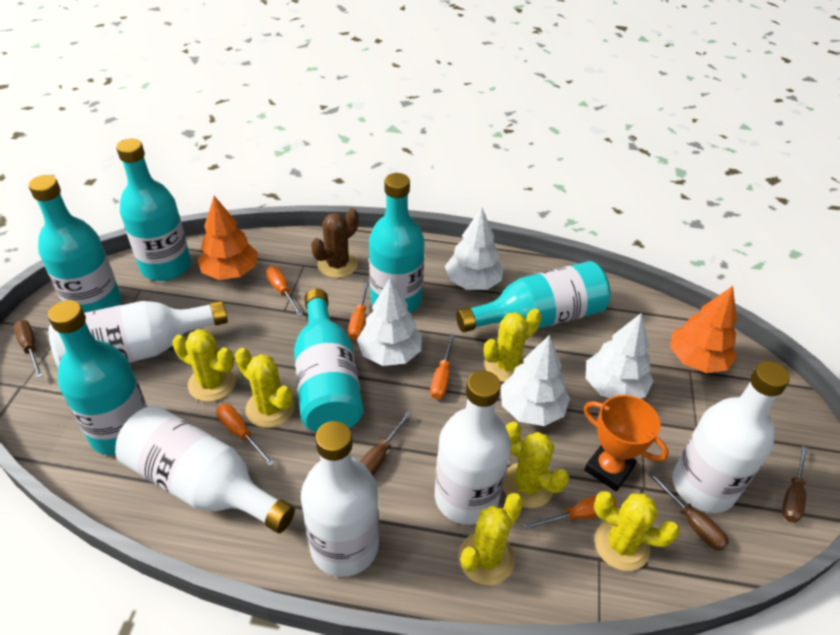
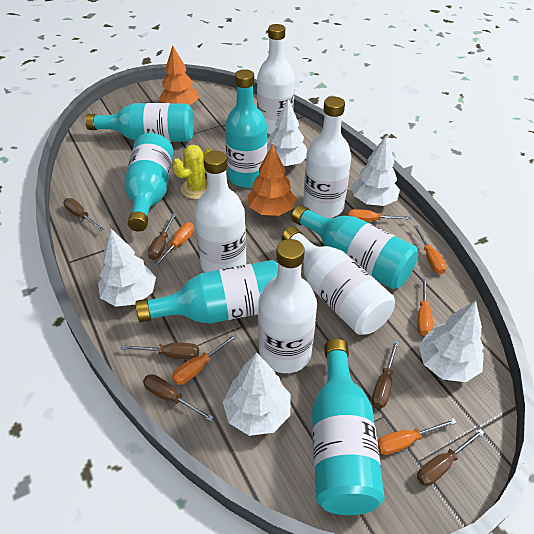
brown cactus: [311,208,359,278] = 1 -> none = 0
brown screwdriver: [13,320,43,378] [360,411,412,476] [648,472,729,551] [782,446,808,523] = 4 -> [63,198,104,231] [121,343,199,360] [143,374,214,422] [148,213,176,260] [372,340,399,408] [417,429,485,486] = 6
orange screwdriver: [216,404,275,466] [266,266,303,317] [348,282,369,340] [430,334,455,400] [524,495,617,530] = 5 -> [153,222,194,268] [172,334,238,385] [348,209,411,222] [378,418,457,455] [414,225,447,274] [417,277,433,336] = 6
orange trophy: [584,395,669,491] = 1 -> none = 0
white tree: [357,278,422,366] [445,207,504,290] [501,335,570,426] [586,313,654,398] = 4 -> [98,229,156,307] [223,352,291,436] [267,99,307,166] [351,136,400,206] [419,301,484,382] = 5
yellow cactus: [172,329,236,402] [235,348,295,428] [458,493,524,585] [484,309,542,382] [503,422,569,508] [594,491,680,571] = 6 -> [172,145,212,199] = 1

